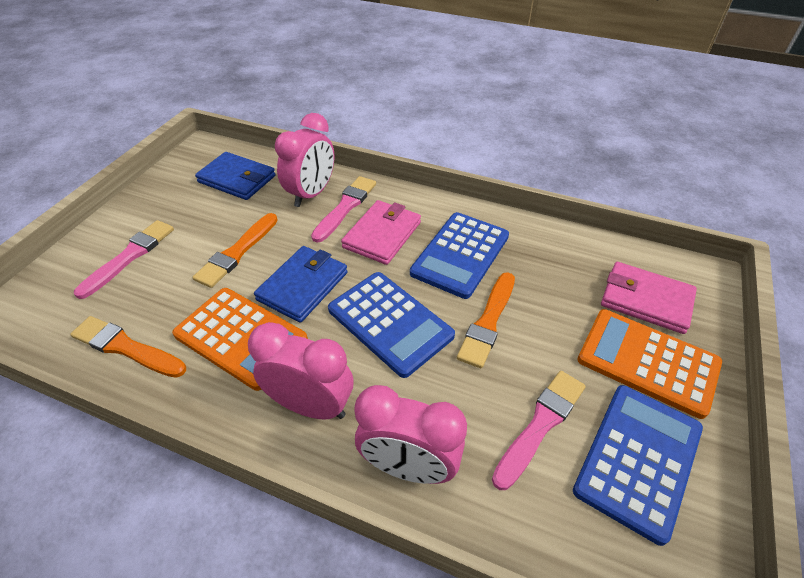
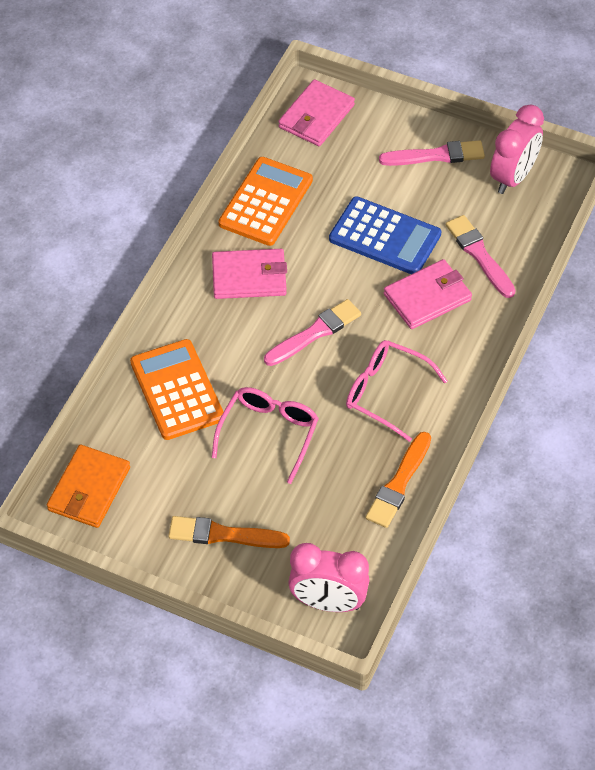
blue calculator: [328,272,455,378] [410,212,509,299] [573,385,703,546] = 3 -> [329,196,441,274] = 1
blue wallet: [195,152,276,200] [254,246,347,323] = 2 -> none = 0
orange brush: [70,316,186,378] [193,213,278,288] [457,272,515,368] = 3 -> [168,516,290,548] [366,432,431,528] = 2
orange wallet: none = 0 -> [47,445,130,528] = 1
pink clock: [248,322,354,420] [275,113,335,207] [355,385,467,484] = 3 -> [288,543,369,612] [490,104,544,194] = 2
pink glasses: none = 0 -> [212,387,319,484] [346,340,447,442] = 2
pink wallet: [341,200,421,265] [601,262,697,334] = 2 -> [212,249,287,299] [278,79,355,146] [384,259,472,329] = 3

